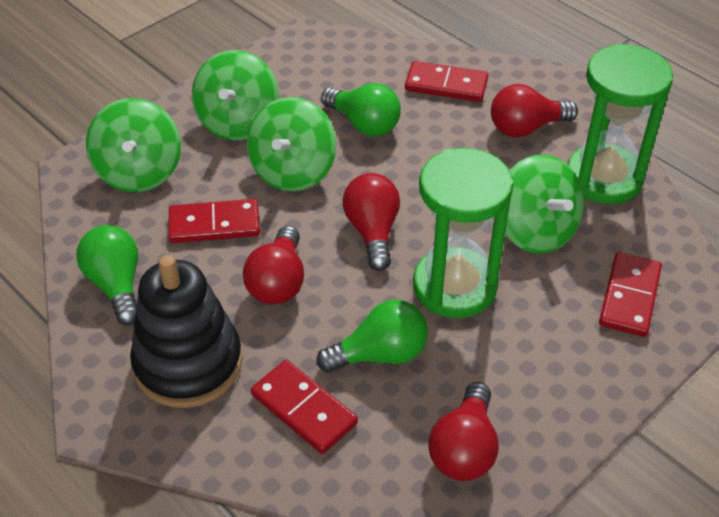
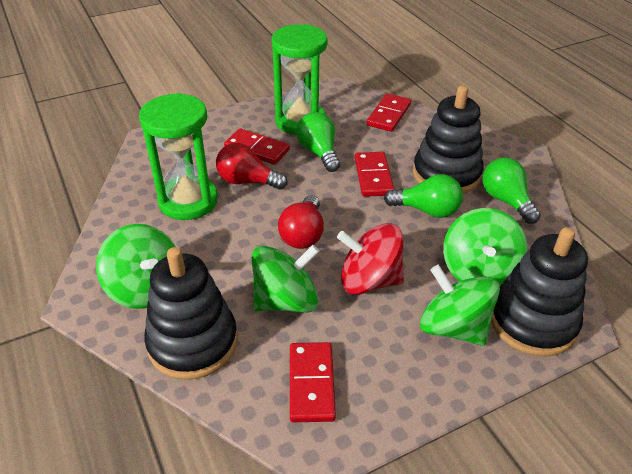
black stacking toy: [130,255,242,408] = 1 -> [144,247,237,380] [413,85,483,194] [491,227,588,357] = 3
red light bulb: [243,226,304,305] [343,173,400,271] [428,382,499,481] [491,84,578,137] = 4 -> [216,143,288,190] [278,195,324,249] = 2
red spinning top: none = 0 -> [337,223,404,295] = 1

